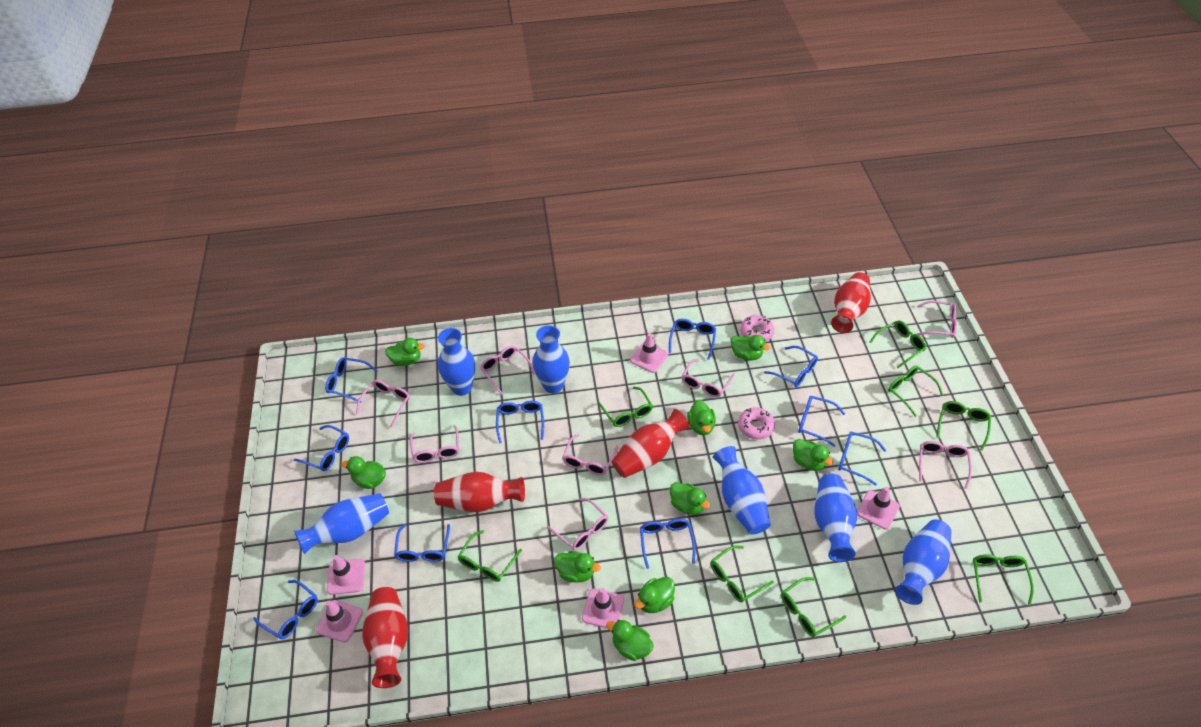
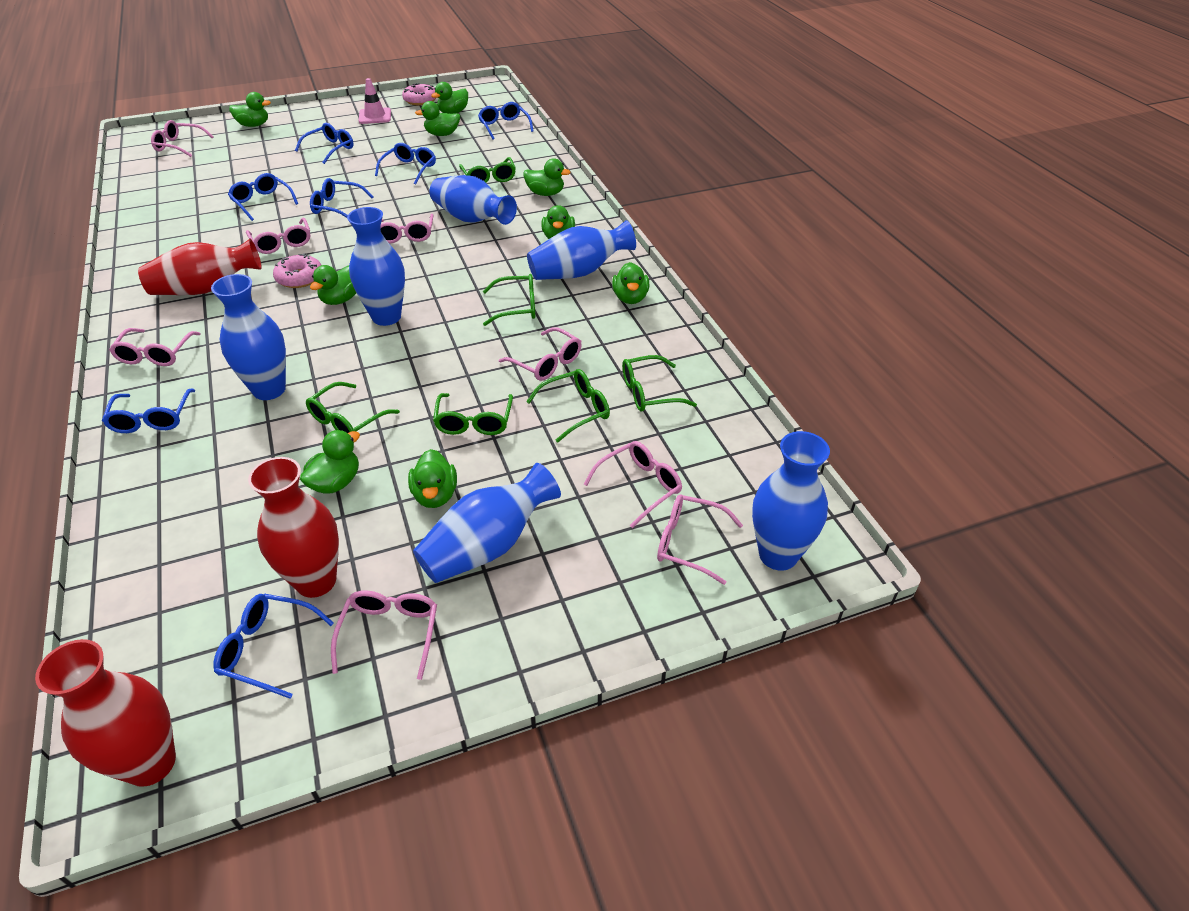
blue glasses: [253,580,318,639] [294,425,349,471] [325,357,378,403] [394,524,450,562] [496,401,544,443] [640,519,696,569] [669,319,716,360] [764,346,818,387] [798,396,845,447] [838,431,886,486] = 10 -> [102,389,195,433] [213,594,334,699] [228,173,298,221] [295,123,354,164] [310,178,374,218] [375,143,436,184] [478,102,533,140] = 7
green glasses: [458,530,522,582] [598,387,653,427] [710,545,774,602] [781,577,846,637] [870,320,926,368] [888,365,943,417] [937,401,991,450] [973,554,1034,605] = 8 -> [306,382,400,433] [433,393,513,435] [459,157,516,183] [483,274,535,326] [526,369,610,443] [622,355,697,411] = 6
pink traffic cone: [316,600,363,643] [327,555,365,595] [582,588,624,628] [630,333,668,373] [857,487,900,529] = 5 -> [359,78,391,124] = 1
red vase: [362,587,408,688] [434,472,525,512] [611,409,690,478] [831,272,871,333] = 4 -> [35,639,176,787] [138,239,262,295] [248,457,339,598] = 3

